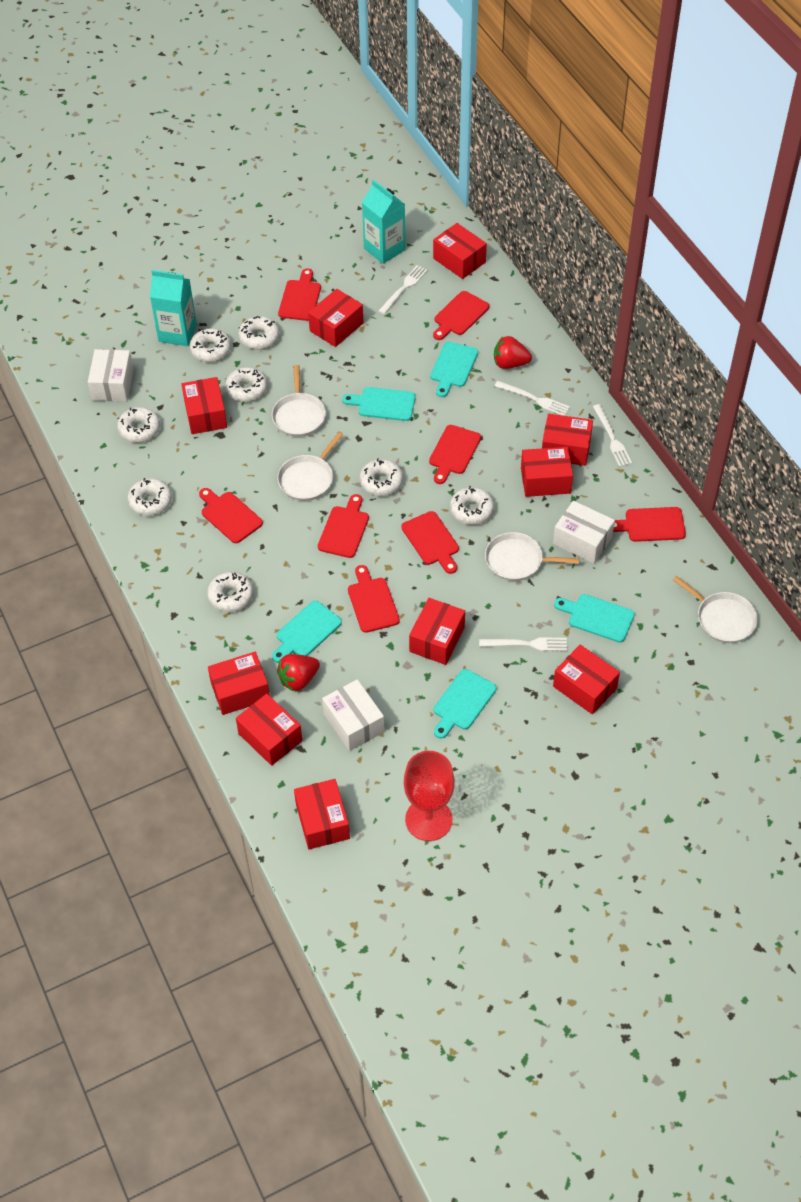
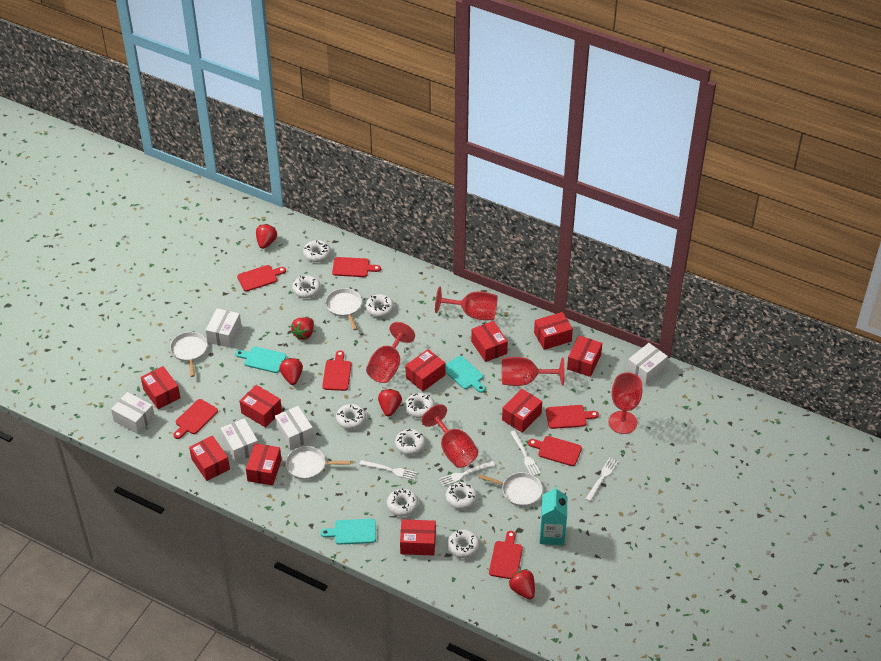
red cutting board: [199,488,263,543] [278,269,321,321] [318,494,369,558] [348,565,400,633] [402,511,459,574] [429,425,481,484] [433,291,489,340] [613,507,686,542] = 8 -> [173,399,218,439] [237,265,286,291] [322,350,351,391] [332,257,381,277] [489,531,523,579] [528,436,582,466] [546,405,599,429] = 7
red goblet: [404,751,455,841] = 1 -> [366,322,415,383] [422,404,478,468] [435,286,497,320] [502,357,565,386] [608,373,642,434] = 5
red strawberry: [277,654,320,691] [494,336,532,369] = 2 -> [256,224,277,249] [279,358,303,385] [291,317,314,340] [378,389,402,417] [509,569,535,600] = 5
turquoise carton: [150,270,197,346] [362,180,405,264] = 2 -> [539,486,567,545] = 1
turquoise cutting board: [272,601,342,663] [342,387,416,421] [430,342,478,397] [434,669,497,739] [554,594,635,643] = 5 -> [235,346,286,373] [321,519,376,545] [445,356,485,393] = 3
white box: [88,349,134,402] [322,679,385,751] [553,501,615,564] = 3 -> [111,392,155,434] [206,308,242,348] [221,418,258,463] [275,406,314,450] [627,343,668,385] = 5
white donut: [117,407,160,442] [128,478,172,516] [190,328,231,362] [207,572,253,612] [225,367,267,402] [238,316,279,349] [360,458,403,496] [450,486,494,525] = 8 -> [292,275,321,298] [303,240,331,262] [336,404,366,430] [365,294,394,317] [387,489,418,517] [395,429,426,455] [405,393,435,418] [446,482,477,510] [447,529,480,558] = 9

